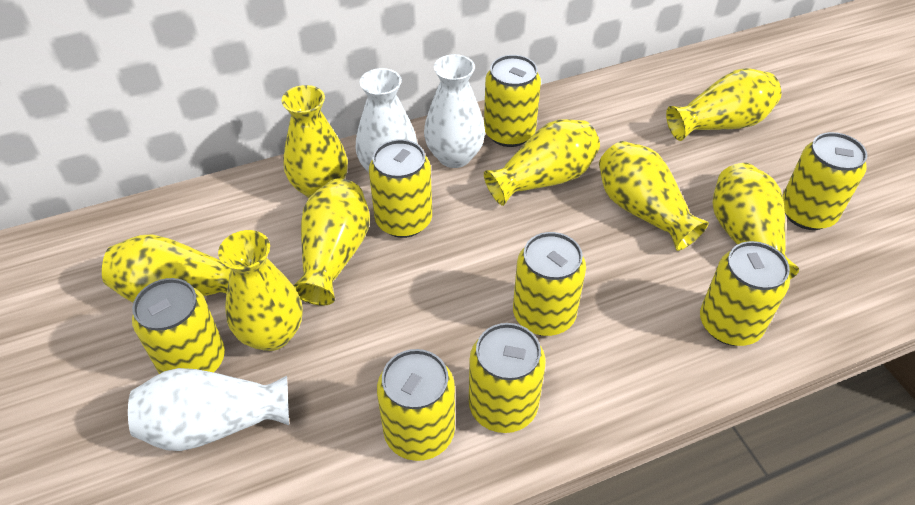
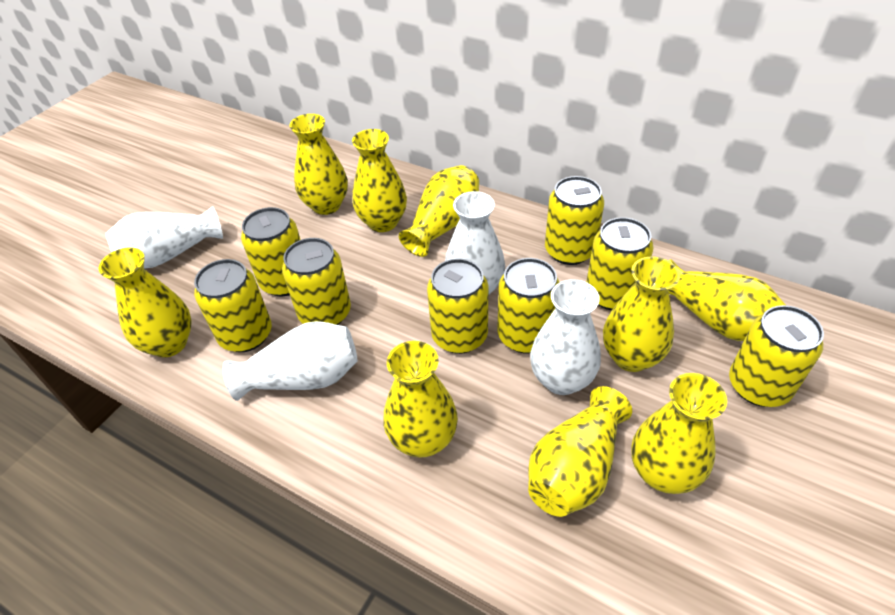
white vase: [128,368,289,451] [355,68,418,172] [424,54,485,168] = 3 -> [105,206,223,269] [223,321,357,401] [445,191,505,296] [530,279,601,395] = 4
yellow vase: [102,234,231,302] [218,230,303,351] [282,85,348,198] [293,179,370,305] [484,119,600,206] [599,141,709,251] [666,68,781,141] [712,163,799,280] = 8 -> [99,248,192,357] [289,114,348,215] [352,129,407,232] [384,341,458,458] [399,165,479,257] [528,386,632,517] [603,257,680,372] [632,373,727,494] [668,259,787,341] = 9

